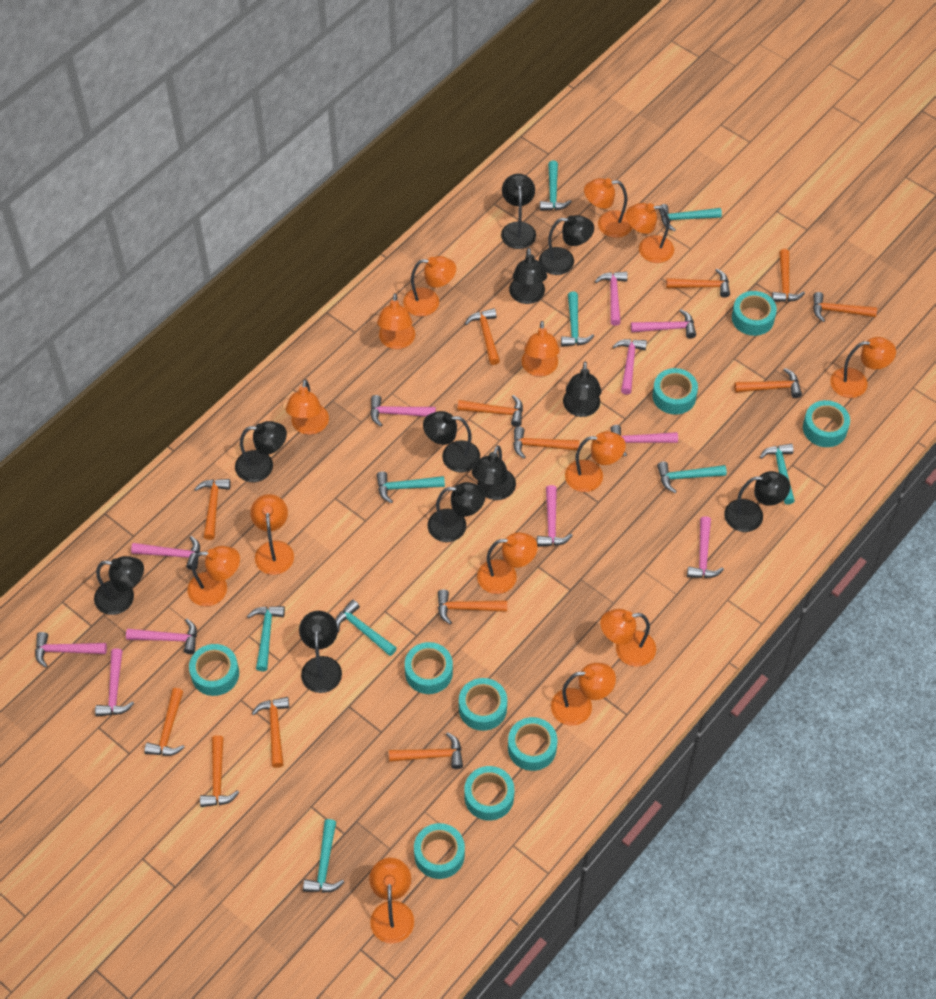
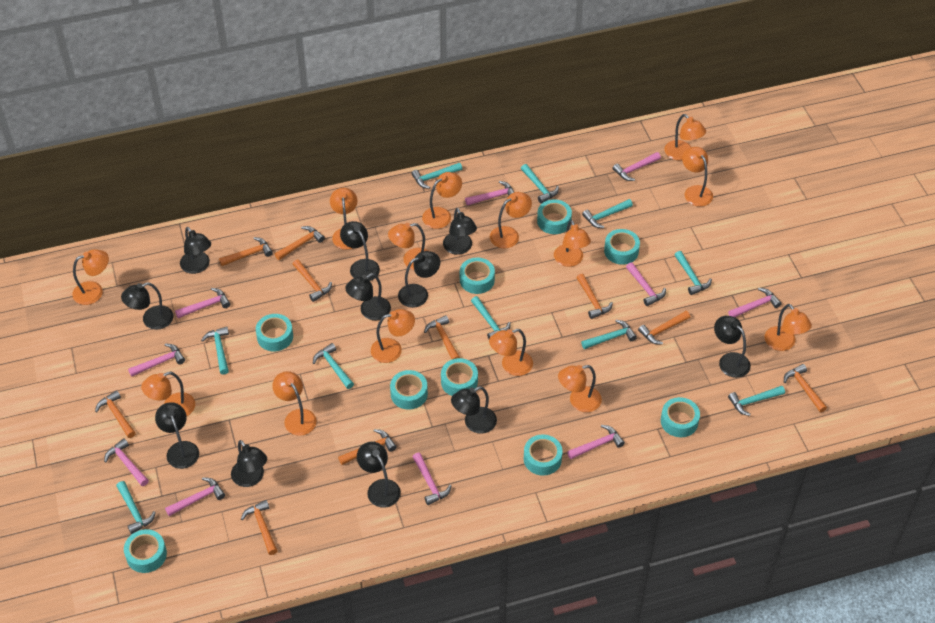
orange hammer: [144,688,185,756] [194,479,231,540] [200,735,239,807] [252,697,289,768] [389,732,463,769] [438,590,507,624] [457,395,523,427] [465,308,500,365] [513,426,579,459] [666,269,730,298] [734,368,802,398] [772,249,805,302] [813,292,877,322] = 13 -> [95,390,135,438] [219,237,273,266] [241,500,278,555] [275,226,325,260] [292,259,332,302] [338,429,397,465] [424,315,460,359] [576,274,613,319] [638,311,690,345] [784,364,827,412] = 10
pink hammer: [35,632,107,668] [95,648,134,716] [126,619,197,654] [131,536,200,570] [370,395,436,427] [537,485,573,547] [595,272,628,326] [610,425,678,456] [612,339,647,395] [631,309,696,339] [687,516,724,578] = 11 -> [104,438,149,486] [128,343,185,377] [165,477,225,516] [175,288,230,318] [413,453,451,505] [465,181,514,206] [567,425,625,459] [613,152,661,181] [626,262,666,306] [728,288,782,317] = 10
turquoise hammer: [247,606,285,671] [303,819,344,893] [335,600,397,656] [377,472,445,504] [540,161,572,211] [561,292,594,347] [657,462,727,493] [659,204,722,232] [760,444,795,505] = 9 -> [116,481,156,534] [201,327,229,375] [313,343,354,389] [411,162,462,189] [471,296,511,339] [521,164,559,204] [581,320,637,349] [582,199,633,228] [675,251,712,295] [728,386,785,416] = 10

